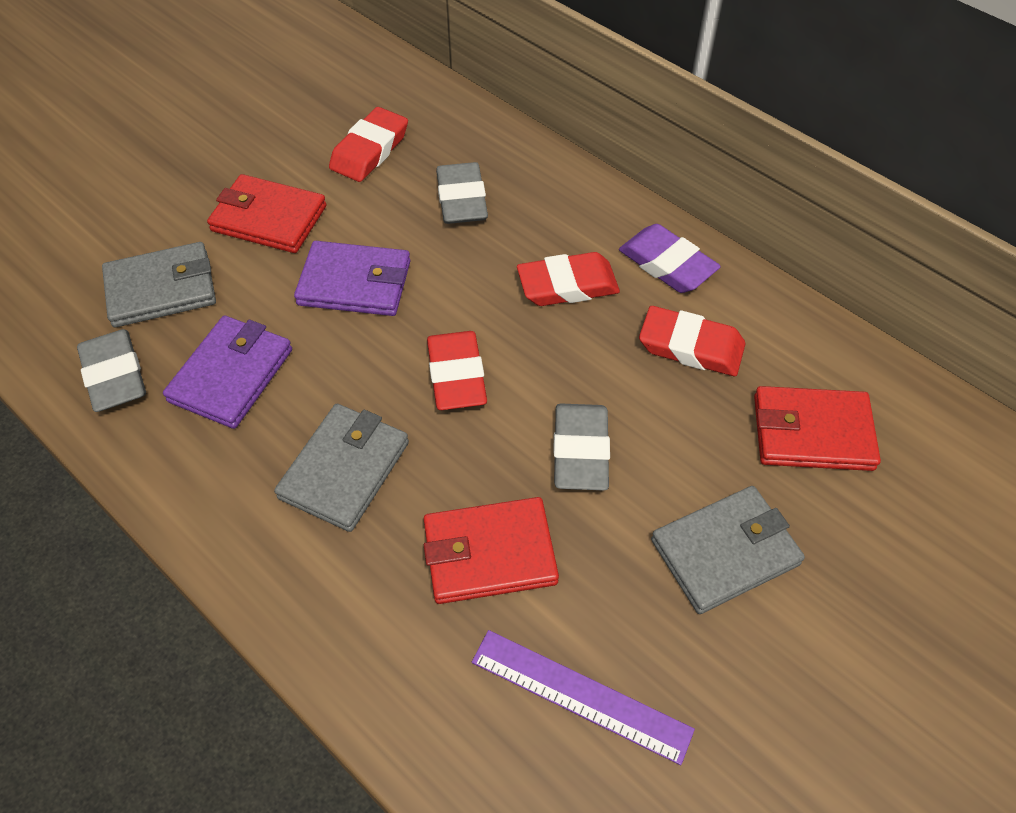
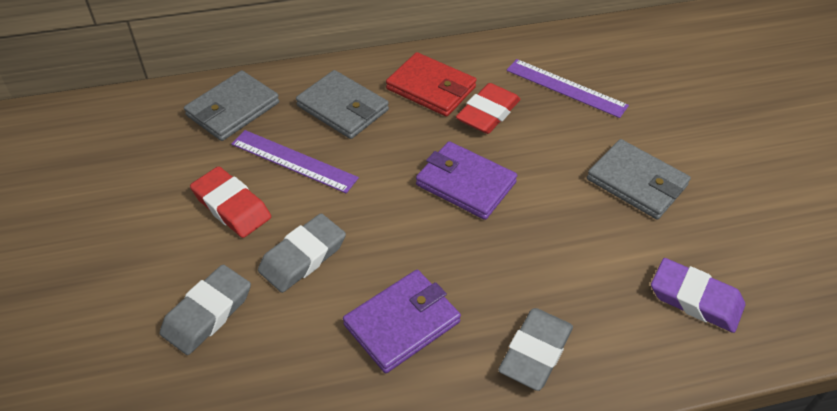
purple ruler: [472,630,695,765] = 1 -> [231,130,359,193] [507,59,629,118] = 2
red eraser: [329,107,408,182] [427,331,487,410] [517,252,620,306] [639,306,745,376] = 4 -> [190,166,271,238] [456,83,520,134] = 2
red wallet: [207,174,327,253] [424,497,559,604] [754,386,881,471] = 3 -> [386,52,477,117] = 1

